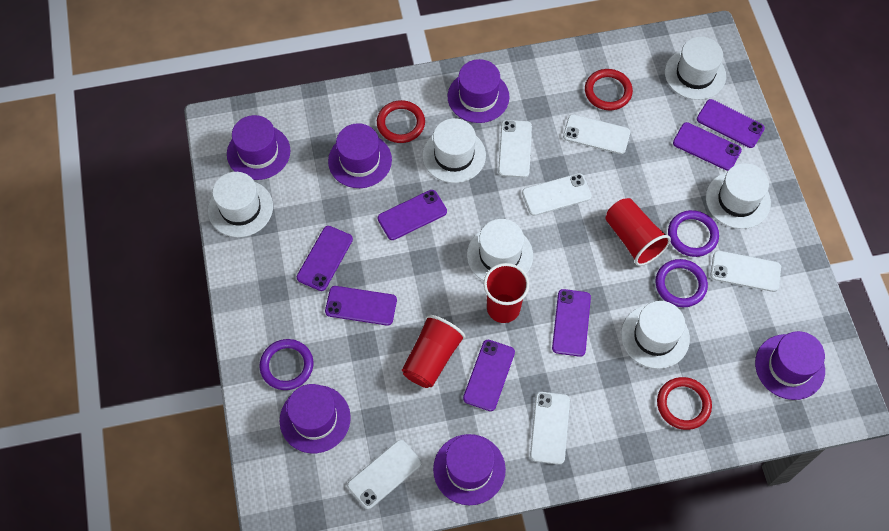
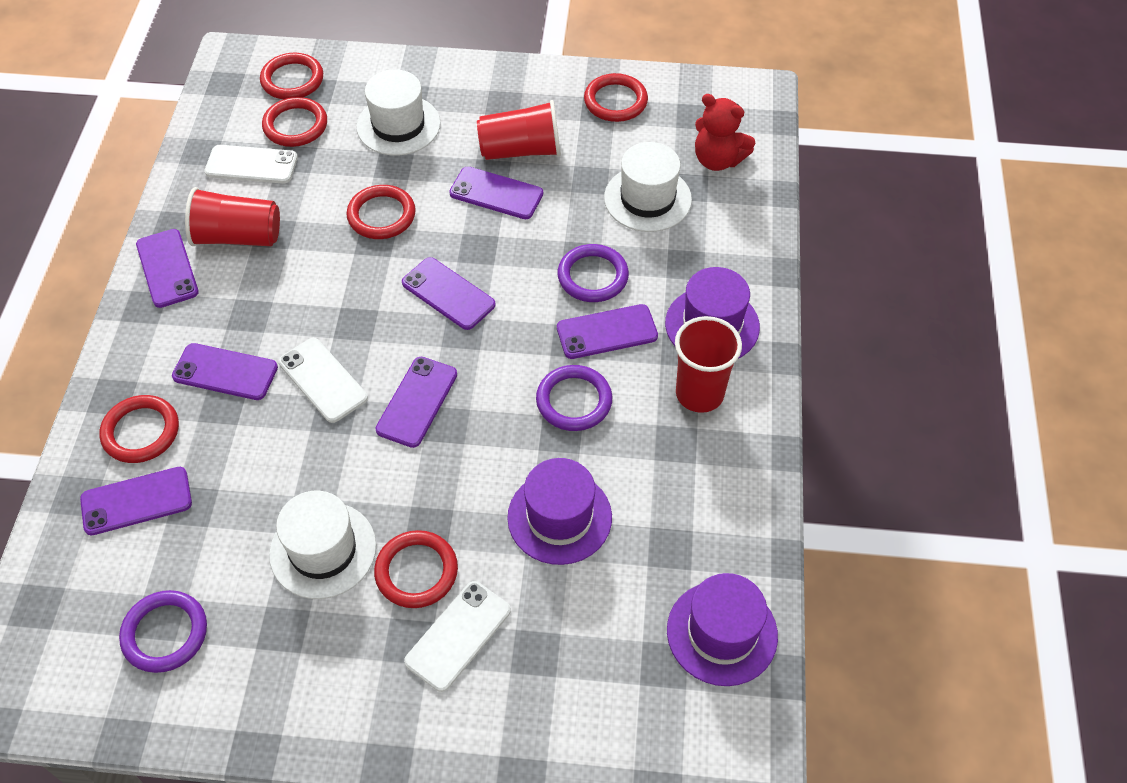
purple hat: [227,115,290,180] [280,384,351,453] [328,123,392,188] [433,434,506,505] [448,59,510,123] [755,331,825,400] = 6 -> [507,458,612,565] [665,267,760,359] [667,573,778,686] = 3
red ring: [377,100,425,143] [585,69,633,110] [657,377,712,430] = 3 -> [99,395,179,463] [260,53,323,99] [262,97,327,147] [346,185,416,239] [374,530,458,608] [584,73,648,122] = 6
red teddy bear: none = 0 -> [695,94,755,171] = 1
white hat: [208,172,273,237] [422,118,486,183] [467,219,533,281] [621,301,690,369] [665,37,726,100] [706,163,771,229] = 6 -> [269,491,376,599] [356,69,441,156] [604,142,692,232] = 3
white phone: [347,440,422,509] [498,120,532,178] [522,173,592,216] [530,392,570,465] [563,114,630,154] [711,251,781,292] = 6 -> [205,145,298,184] [279,338,368,423] [404,581,511,692] = 3

